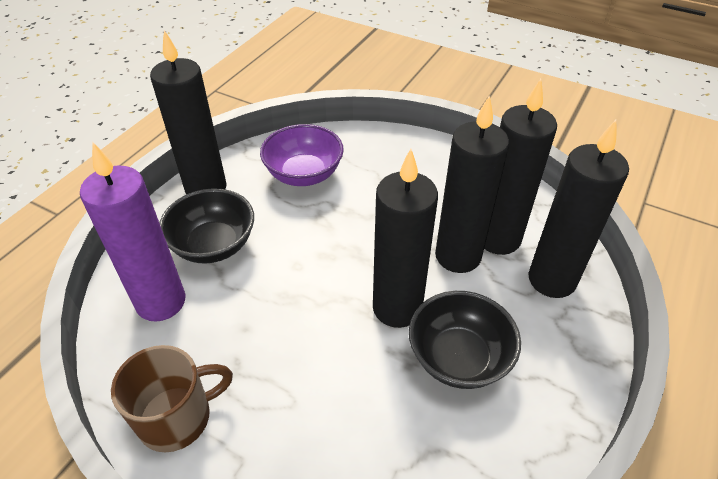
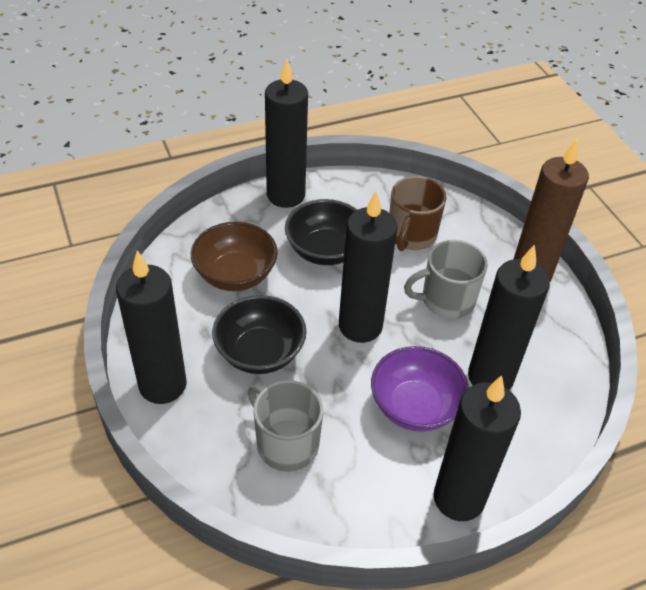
brown bowl: none = 0 -> [191,222,278,291] = 1
brown candle: none = 0 -> [514,139,589,281] = 1
grey mug: none = 0 -> [248,380,323,472] [404,240,488,319] = 2
purple candle: [80,143,186,322] = 1 -> none = 0

